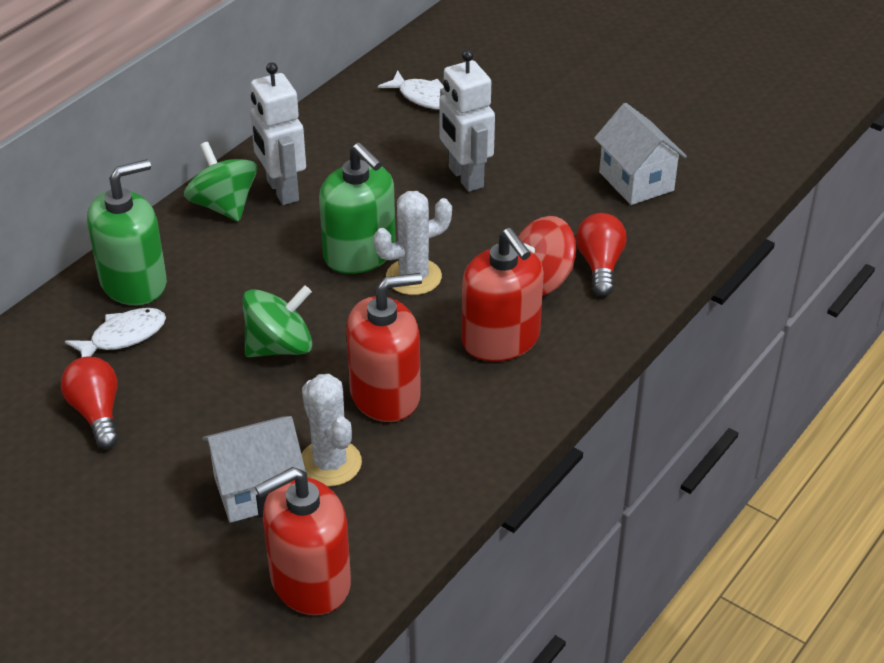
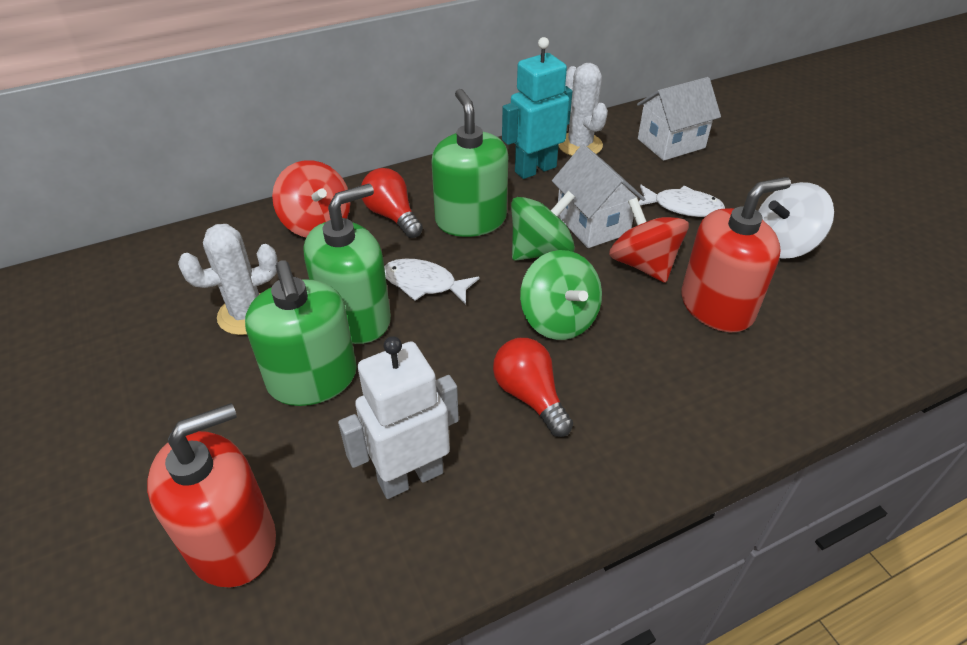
green soap dispenser: [87,159,167,305] [319,143,396,274] = 2 -> [245,261,357,406] [304,184,391,344] [431,89,508,237] = 3
red soap dispenser: [255,467,351,615] [346,273,422,422] [462,228,544,362] = 3 -> [147,403,276,588] [681,177,791,332] = 2
red spinning top: [518,216,576,295] = 1 -> [272,160,351,238] [609,198,689,283] = 2
turquoise robot: none = 0 -> [502,37,573,179] = 1
white robot: [250,62,306,205] [439,50,495,192] = 2 -> [338,336,459,499] = 1
white spinning top: none = 0 -> [758,182,834,259] = 1

